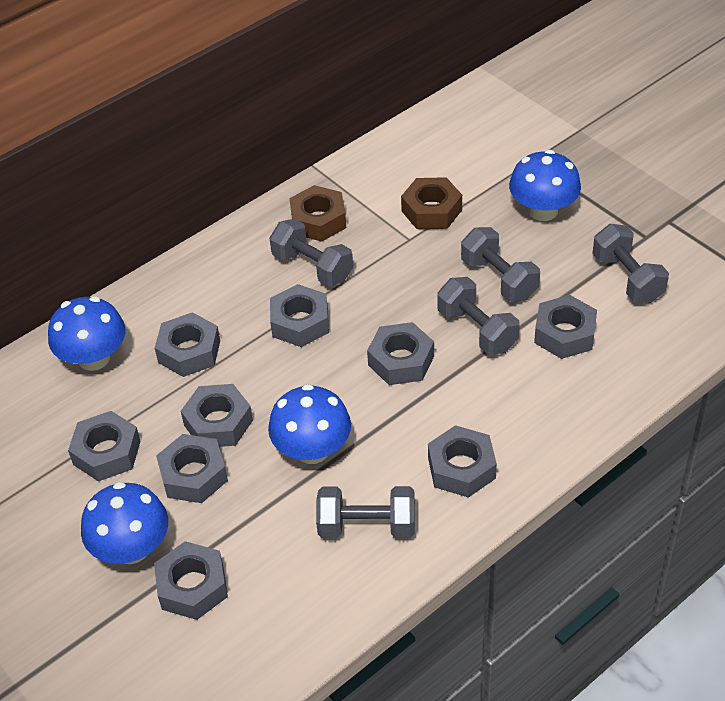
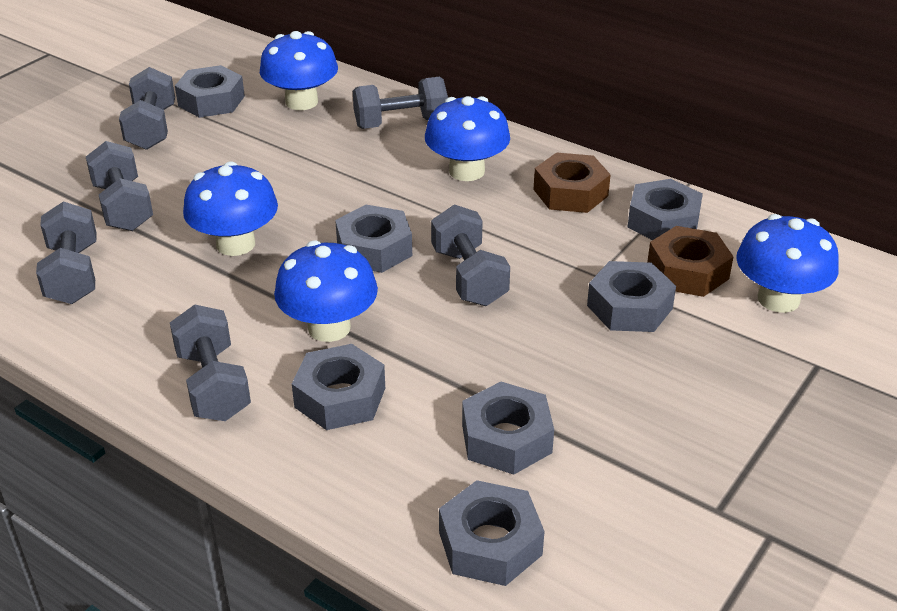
blue mushroom: [48,296,126,371] [81,482,168,564] [268,384,351,464] [509,150,581,221] = 4 -> [183,161,278,256] [260,31,338,110] [274,240,378,342] [425,96,510,181] [736,214,839,313] = 5
grey dumbbell: [269,219,353,286] [316,486,415,538] [437,277,520,355] [461,227,540,302] [592,224,669,303] = 5 -> [36,201,97,304] [86,141,153,231] [119,67,175,150] [170,304,251,421] [353,77,448,129] [431,204,510,306] = 6
grey nut: [68,411,141,481] [154,541,228,620] [155,312,220,377] [156,434,228,503] [181,384,253,447] [270,284,329,347] [367,322,434,385] [428,425,497,498] [534,295,597,359] = 9 -> [175,65,245,118] [292,344,385,430] [335,205,412,273] [439,480,545,586] [462,382,554,475] [587,261,676,332] [627,179,703,240] = 7

